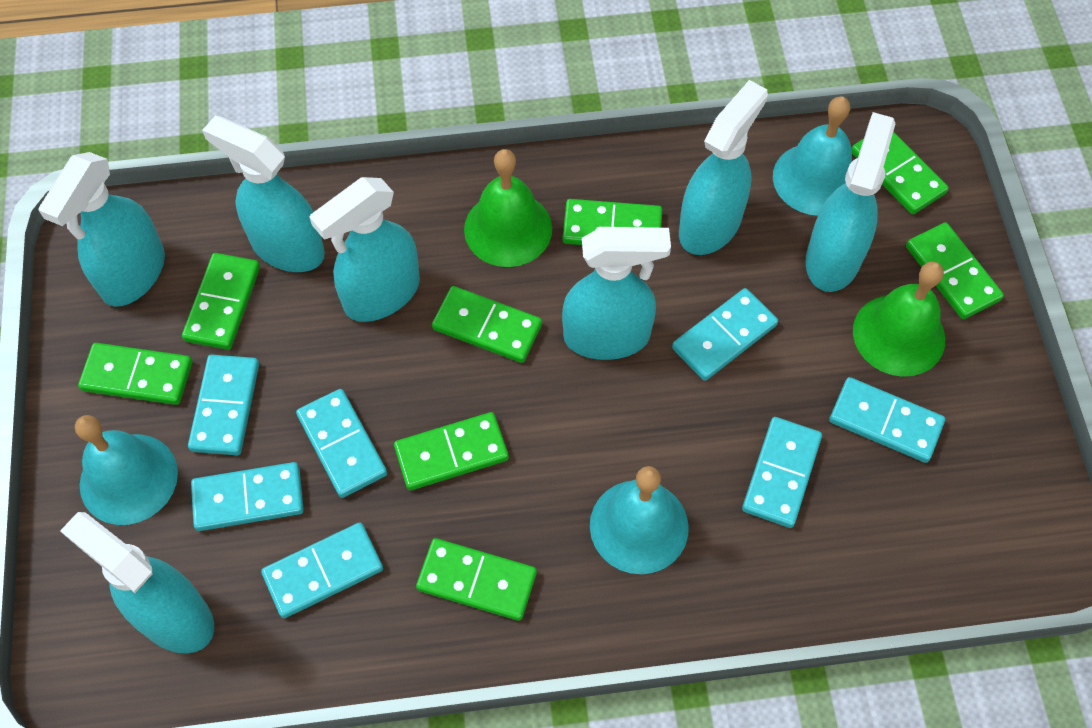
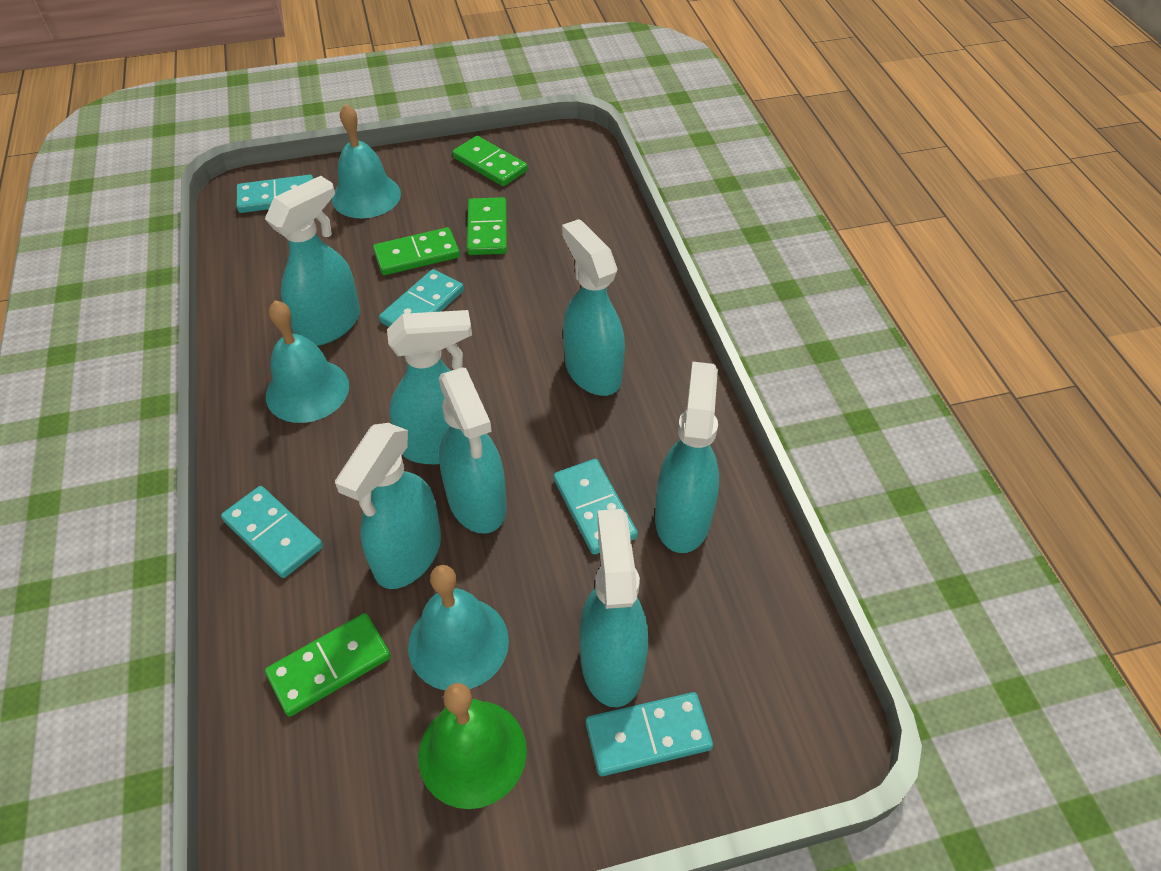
green bell: [464,149,552,267] [853,261,945,377] = 2 -> [418,683,527,809] = 1
green domino: [78,343,192,405] [182,253,260,350] [394,412,509,490] [416,538,537,621] [432,286,542,363] [563,199,662,245] [852,132,949,214] [906,222,1004,319] = 8 -> [265,613,391,717] [373,227,460,275] [452,136,528,186] [467,197,507,255] = 4
turquoise domino: [188,354,259,455] [191,462,304,531] [261,522,383,618] [296,389,387,498] [672,288,778,381] [742,417,822,528] [829,377,945,463] = 7 -> [221,486,323,578] [237,175,314,213] [379,269,464,327] [554,459,638,555] [586,692,713,776] = 5

